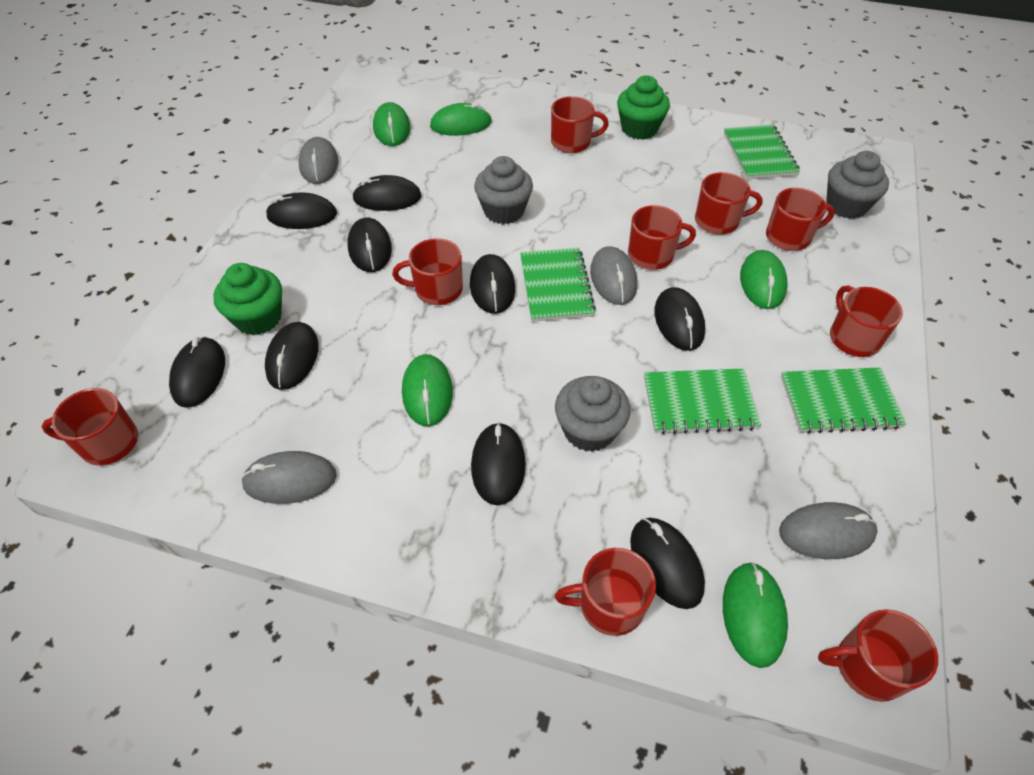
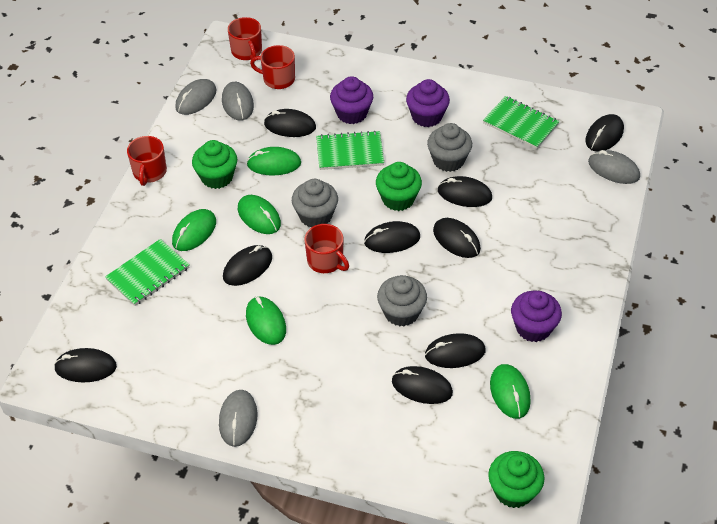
green cupcake: [213,263,282,335] [617,75,670,140] = 2 -> [192,140,237,189] [376,162,422,211] [488,451,545,508] = 3
green notebook: [520,248,596,322] [644,368,761,434] [724,125,800,180] [781,367,906,434] = 4 -> [105,239,190,306] [316,130,384,170] [483,96,560,149] = 3
purple cupcake: none = 0 -> [330,76,373,124] [406,79,450,127] [511,291,562,342] = 3
red mug: [41,388,138,466] [392,238,463,305] [551,96,609,153] [555,548,656,636] [628,205,696,270] [695,172,763,235] [766,188,835,251] [818,609,938,702] [830,285,903,357] = 9 -> [127,136,167,186] [228,17,262,60] [250,45,295,89] [305,224,349,273] = 4

